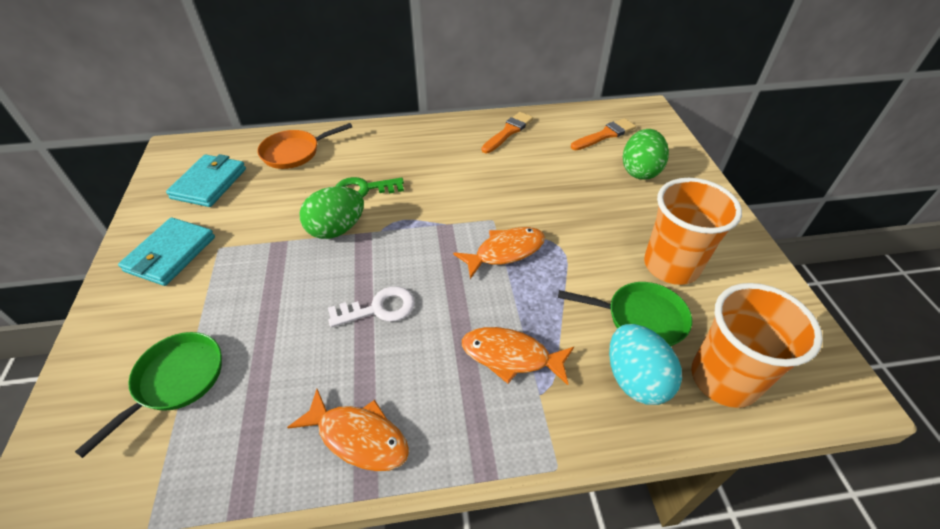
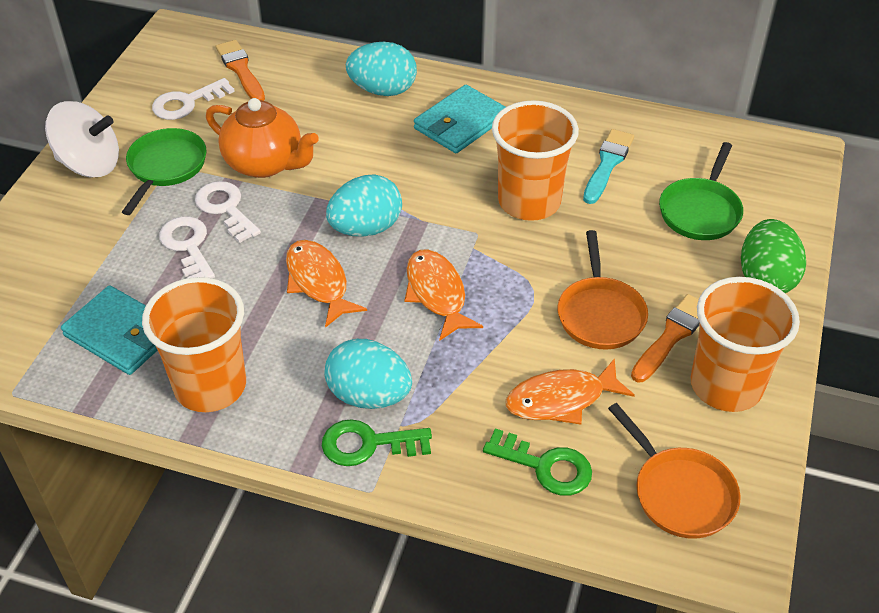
green egg: [300,186,364,239] [623,129,669,180] = 2 -> [741,219,806,293] = 1
green key: [335,177,404,198] = 1 -> [322,419,432,466] [483,429,592,496] = 2
orange cup: [644,178,742,285] [691,283,823,408] = 2 -> [142,277,246,412] [492,100,579,221] [691,277,800,412] = 3
orange pan: [257,123,352,169] = 1 -> [558,230,648,350] [608,403,741,539] = 2
orange teapot: none = 0 -> [206,98,319,178] = 1
turquoise brush: none = 0 -> [583,129,634,204] = 1
turquoise egg: [609,324,682,405] = 1 -> [325,339,412,409] [326,174,402,237] [346,42,417,96] = 3
white key: [328,286,415,328] = 1 -> [152,78,235,120] [159,216,215,278] [195,181,261,243] = 3
white spinning top: none = 0 -> [45,101,119,177] = 1

